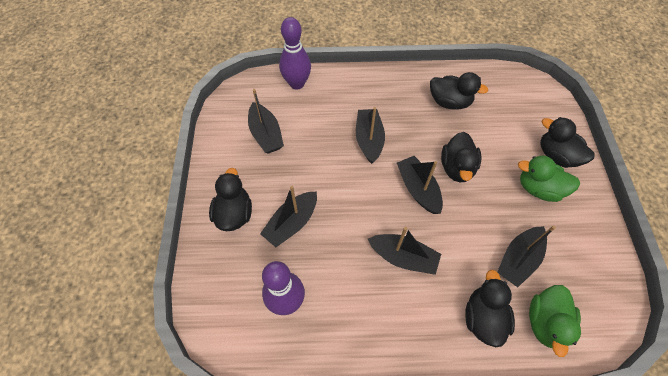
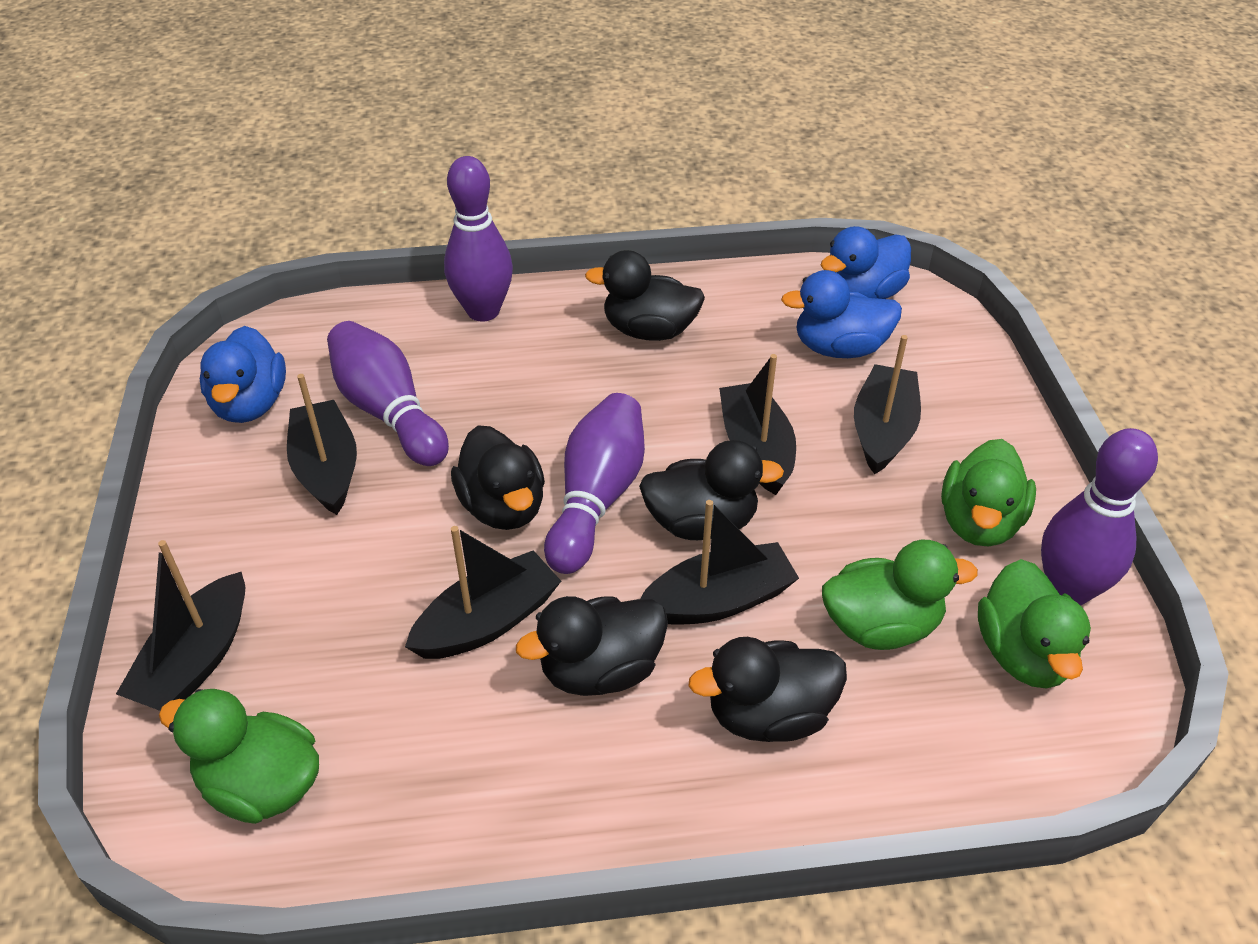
blue duck: none = 0 -> [200,326,286,423] [781,270,902,358] [821,226,911,299] = 3
green duck: [518,156,580,202] [529,285,581,357] = 2 -> [159,689,319,824] [822,540,978,650] [941,439,1036,546] [978,559,1091,689] = 4
purple bowling pin: [262,261,305,315] [279,17,311,90] = 2 -> [327,321,449,466] [444,156,513,322] [544,393,645,574] [1041,428,1158,606] = 4

